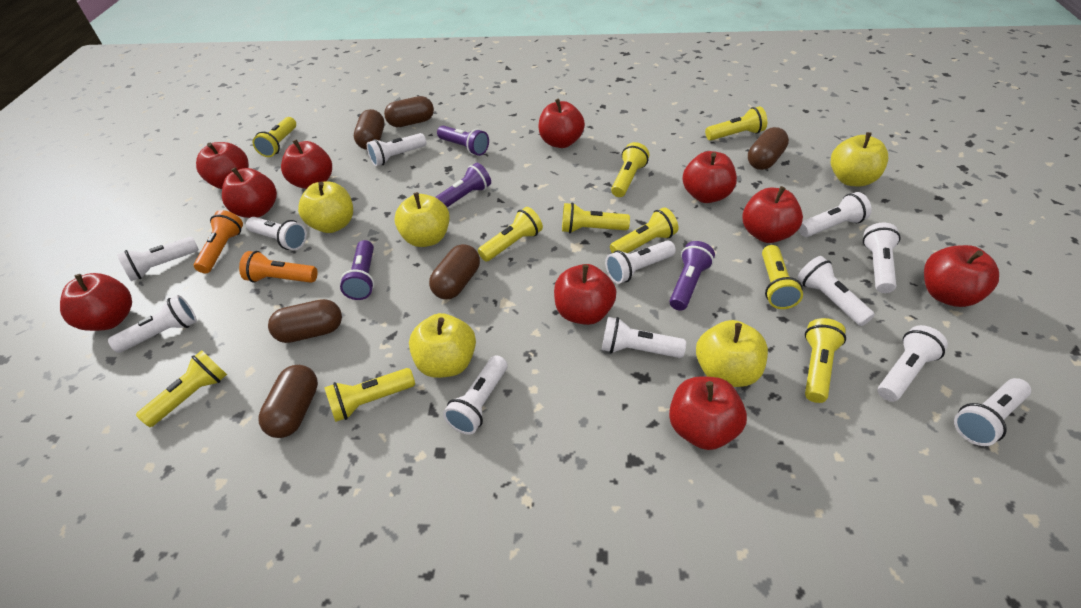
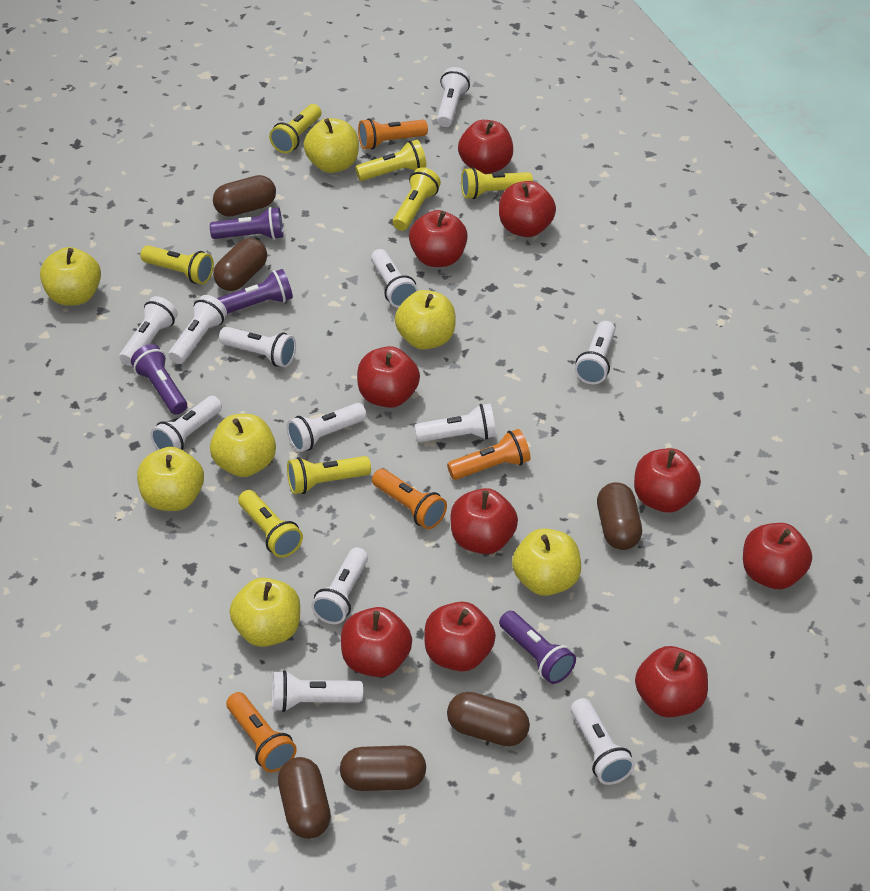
orange flashlight: [194,210,243,273] [239,251,318,283] = 2 -> [226,692,297,772] [358,118,428,150] [372,469,447,529] [447,429,531,480] = 4
yellow apple: [298,181,353,233] [394,192,450,247] [409,313,476,378] [696,320,768,387] [831,132,888,187] = 5 -> [40,247,101,306] [137,447,204,511] [210,414,276,477] [229,578,300,647] [304,118,359,173] [395,290,456,350] [512,528,581,596] = 7
yellow flashlight: [136,350,227,427] [252,117,296,157] [324,368,415,422] [478,207,543,262] [562,202,630,233] [610,208,678,253] [611,142,649,197] [705,106,767,141] [762,245,803,309] [805,318,846,403] = 10 -> [140,245,214,284] [238,490,303,558] [269,104,321,153] [287,456,371,494] [355,140,426,181] [393,167,441,231] [461,167,533,199] = 7

